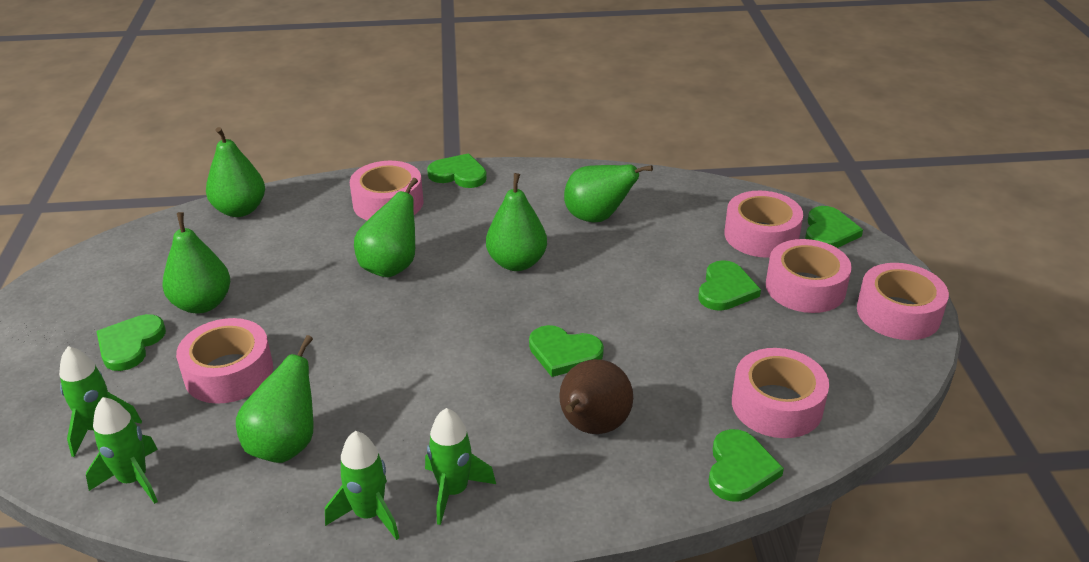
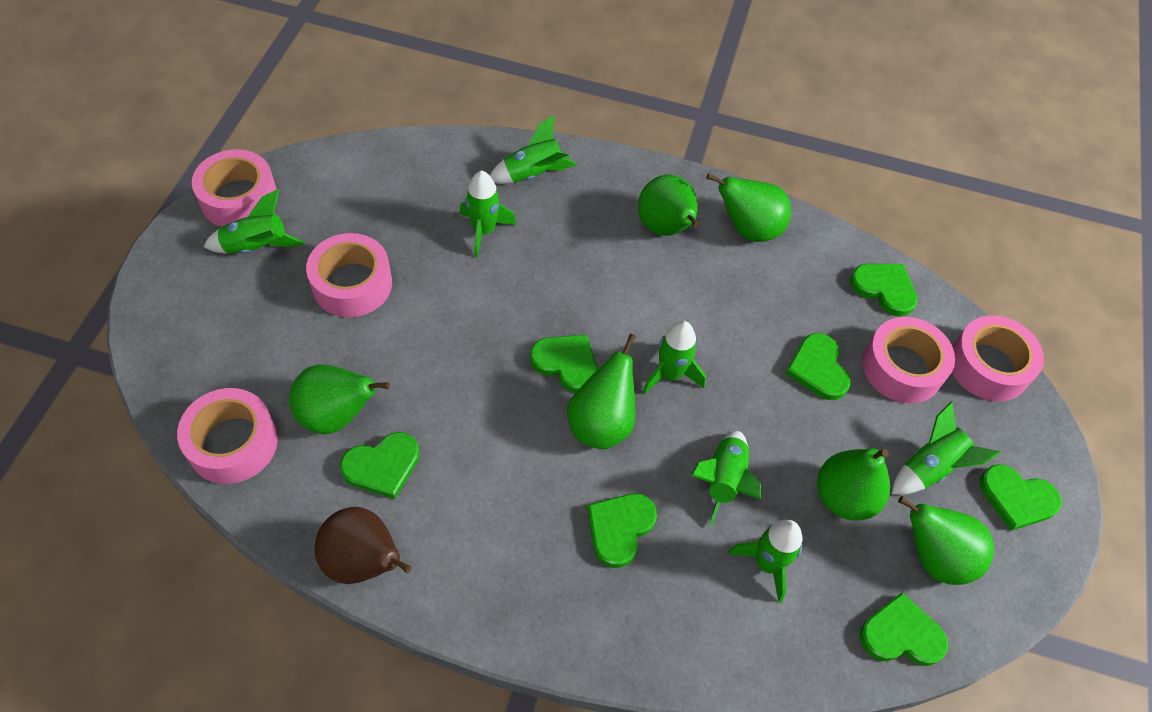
green heart: [97,314,166,371] [427,153,487,188] [529,325,604,377] [699,260,761,311] [709,429,784,501] [805,206,863,248] = 6 -> [340,432,420,499] [530,334,598,393] [587,493,657,568] [785,333,851,400] [850,264,918,317] [860,592,948,666] [980,464,1061,531] = 7
green rocket: [59,346,142,457] [86,397,158,504] [325,431,399,540] [425,408,496,525] = 4 -> [204,189,305,254] [459,170,516,257] [490,115,576,184] [642,321,706,395] [691,431,761,527] [728,520,803,603] [892,401,1001,495] = 7
pink tape: [176,318,273,404] [350,161,423,221] [724,191,803,258] [732,348,829,438] [766,239,852,313] [857,263,949,340] = 6 -> [177,388,278,484] [192,149,278,227] [306,233,392,317] [862,317,955,404] [952,315,1044,402] = 5

